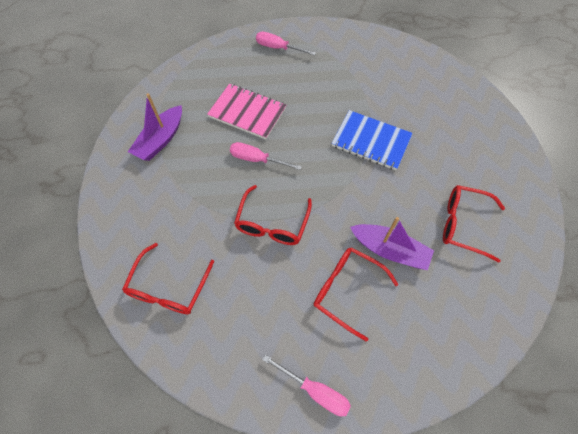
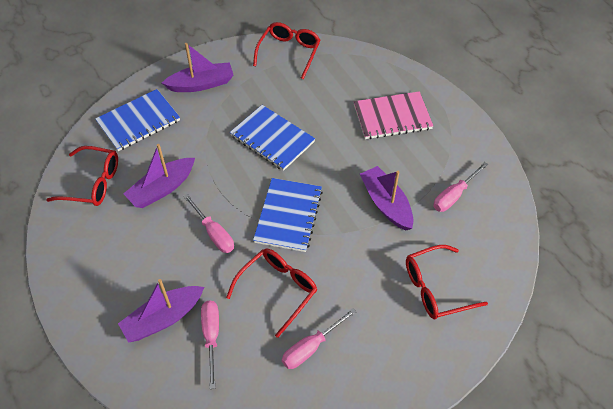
blue notebook: [331,110,413,170] = 1 -> [95,89,180,151] [230,105,315,171] [253,178,323,252] = 3
pink screwdriver: [230,142,302,170] [256,32,316,56] [262,355,351,416] = 3 -> [183,194,234,253] [201,300,219,389] [282,308,356,369] [433,162,489,212] = 4
purple boat: [128,93,182,161] [350,217,434,270] = 2 -> [118,279,204,343] [123,144,195,208] [162,43,234,92] [360,166,413,230] = 4

